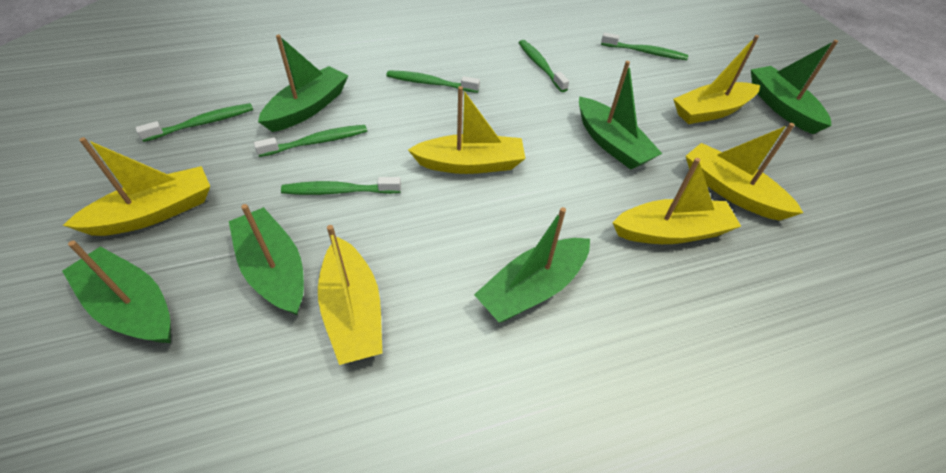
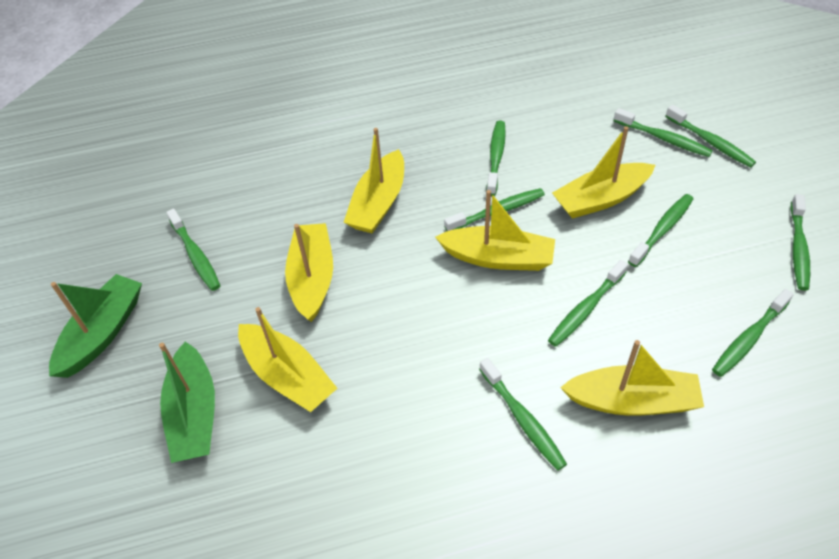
green boat: [62,241,171,343] [229,204,304,315] [258,35,348,132] [474,207,590,323] [579,61,663,170] [751,40,838,134] = 6 -> [49,274,142,378] [159,342,215,463] = 2
green toothbrush: [136,103,253,142] [254,125,367,157] [281,177,401,195] [386,70,480,93] [519,40,569,92] [601,32,688,60] = 6 -> [166,209,220,291] [444,188,545,231] [479,358,567,470] [486,120,506,196] [548,260,628,347] [614,108,713,157] [628,194,693,267] [665,105,756,168] [712,289,794,377] [790,194,810,291] = 10

